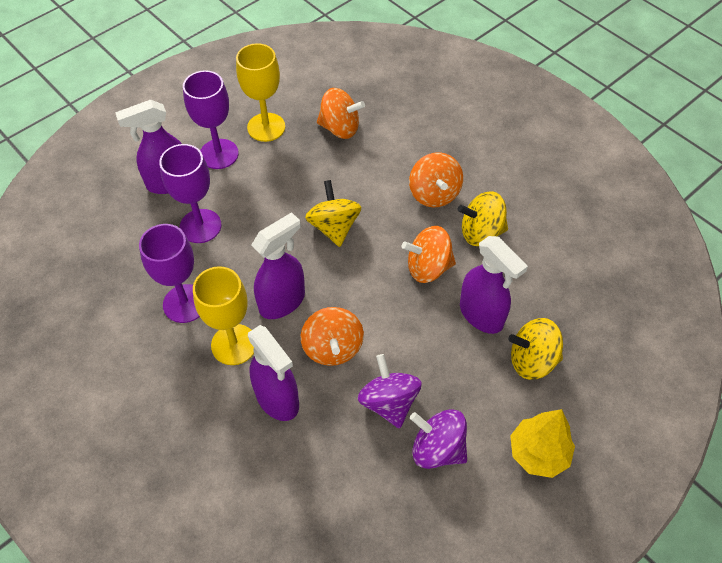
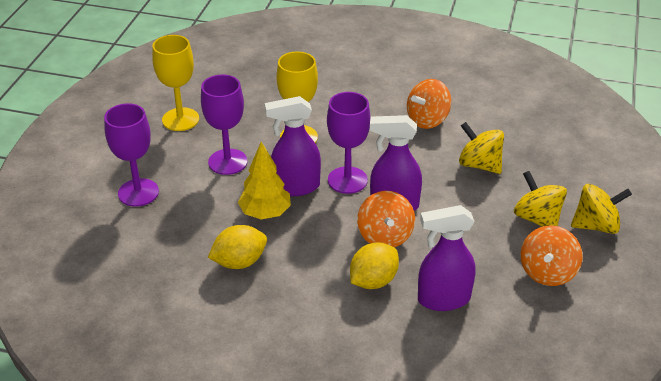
orange spinning top: [301,307,364,366] [317,88,365,139] [402,226,456,283] [409,152,463,207] = 4 -> [357,191,415,248] [407,79,451,129] [521,225,583,286] = 3
purple spinning top: [357,354,422,429] [410,409,467,469] = 2 -> none = 0
purple spray bottle: [115,100,182,194] [248,325,299,421] [251,212,305,319] [460,236,528,334] = 4 -> [265,96,321,196] [370,115,422,211] [418,205,475,311] = 3
yellow lemon: none = 0 -> [208,225,267,269] [350,242,399,289] = 2

